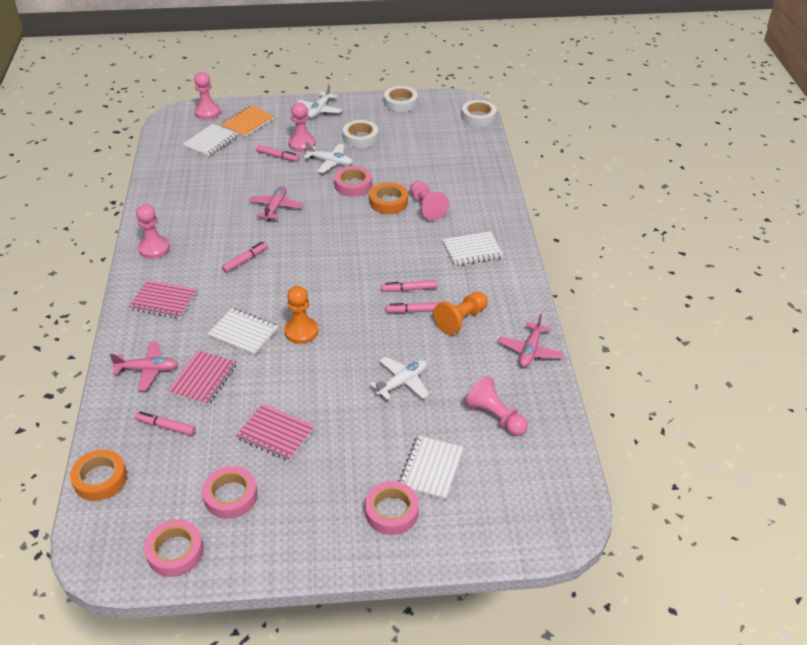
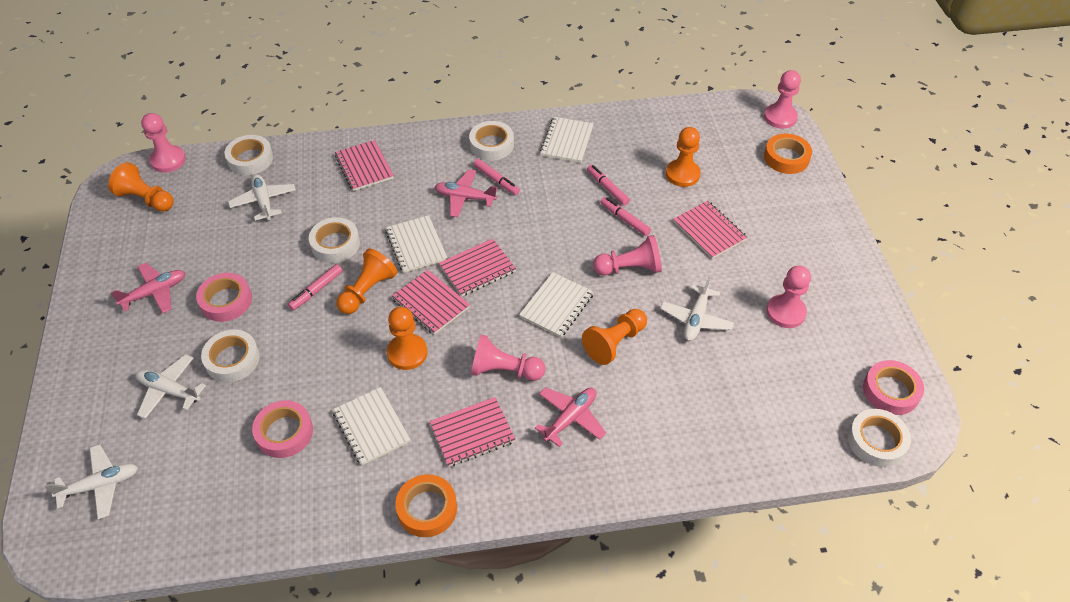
orange notebook: [221,105,275,137] = 1 -> none = 0
orange pawn: [284,286,318,344] [433,292,488,335] = 2 -> [108,162,174,212] [336,249,397,314] [387,307,428,370] [582,309,647,365] [666,127,701,187] = 5
pink marker: [135,411,196,436] [222,242,268,273] [256,145,300,162] [381,280,437,292] [386,302,441,313] = 5 -> [288,264,342,310] [474,159,520,195] [587,165,630,206] [601,197,651,236] = 4
pink notebook: [129,280,197,319] [168,350,237,405] [236,404,315,461] = 3 -> [335,140,394,191] [391,270,470,335] [430,397,516,467] [439,239,516,297] [673,201,747,259] = 5
pink tape: [144,520,204,577] [202,466,258,519] [334,166,372,197] [365,481,419,535] = 4 -> [196,273,252,322] [252,400,313,458] [863,360,924,415] = 3
white plane: [296,84,342,118] [304,142,353,173] [370,357,429,400] = 3 -> [44,445,138,519] [136,354,206,419] [228,174,296,221] [660,276,734,341] = 4
white tape: [343,120,378,148] [384,86,418,112] [462,100,497,127] = 3 -> [201,330,260,382] [225,135,273,175] [309,217,360,263] [469,121,514,161] [848,409,911,467] = 5

